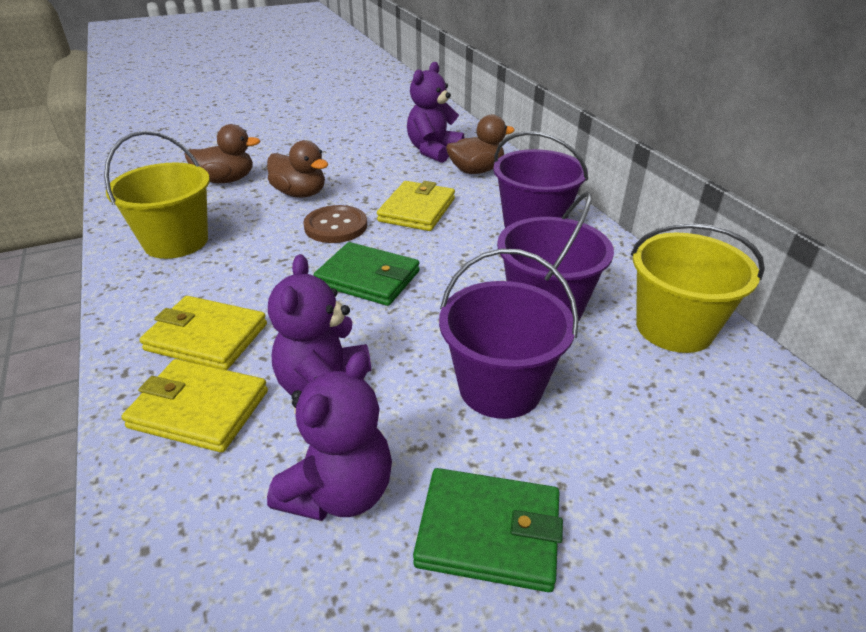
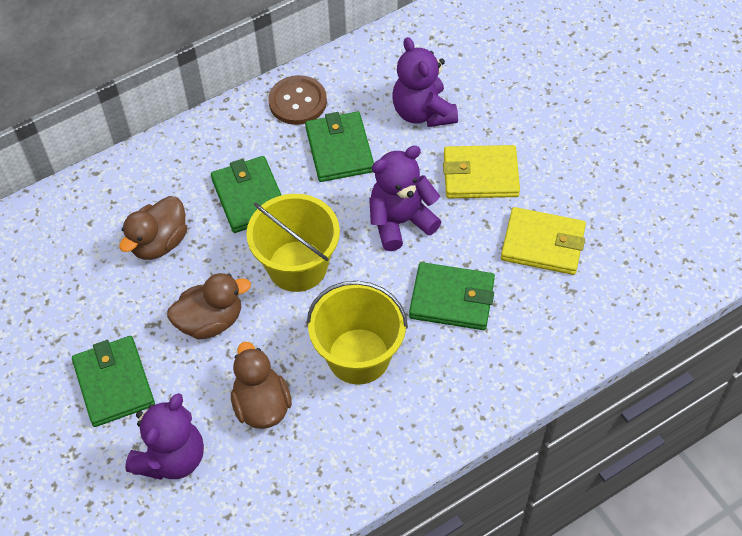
green wallet: [314,242,420,306] [413,468,563,592] = 2 -> [72,336,155,427] [211,156,281,233] [305,112,374,182] [409,262,495,330] = 4
purple bucket: [439,248,579,419] [493,131,588,228] [497,192,614,322] = 3 -> none = 0
yellow wallet: [121,359,268,453] [139,296,267,370] [377,181,455,231] = 3 -> [443,145,520,198] [501,207,586,275] = 2

